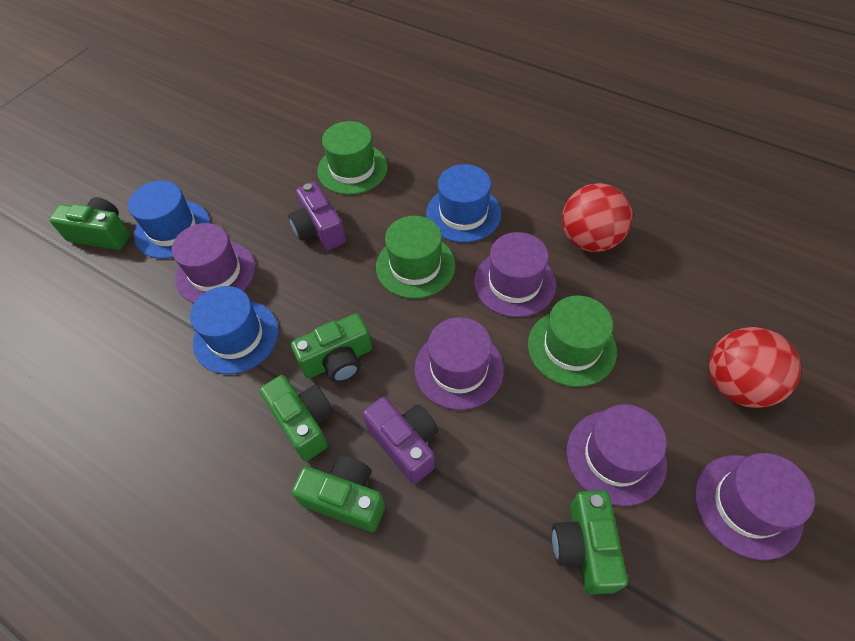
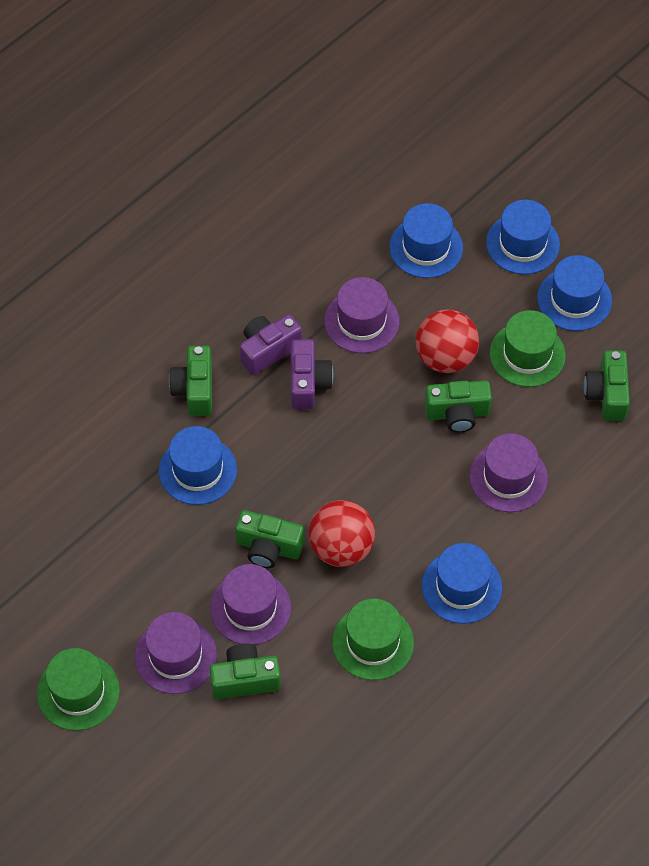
blue hat: [128,181,210,259] [190,286,278,374] [426,164,501,243] = 3 -> [159,426,237,505] [389,203,463,278] [422,543,502,624] [486,200,560,274] [537,255,612,331] = 5
purple hat: [172,223,255,303] [414,317,504,410] [474,232,556,317] [567,404,667,506] [695,453,815,560] = 5 -> [135,612,217,694] [210,564,291,645] [324,277,400,353] [469,433,548,512] = 4

